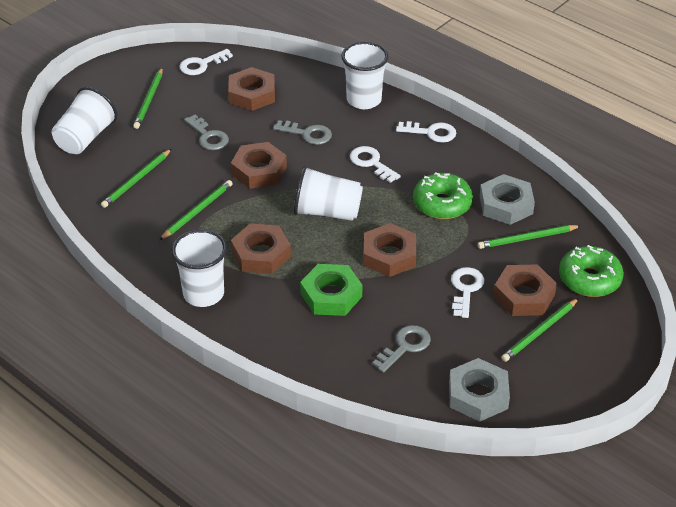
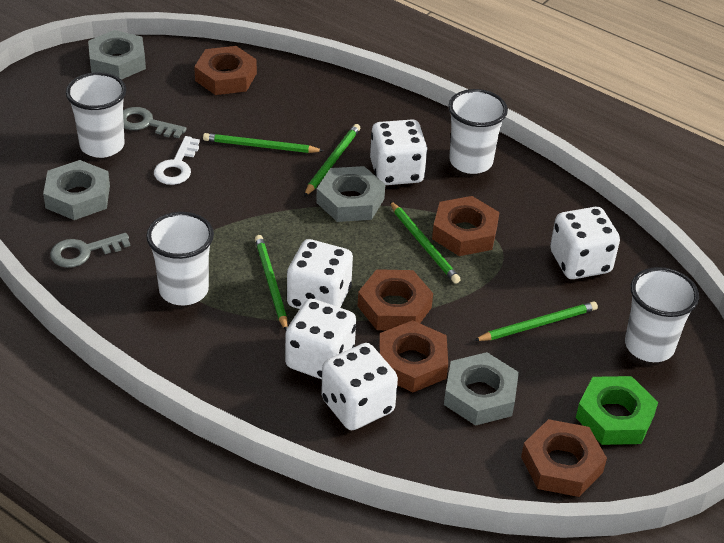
green donut: [413,172,473,219] [559,245,624,297] = 2 -> none = 0
grey key: [184,115,229,150] [273,120,332,145] [372,325,431,373] = 3 -> [50,233,130,268] [123,107,187,138] = 2
grey nut: [449,358,510,422] [480,174,535,225] = 2 -> [43,160,110,220] [88,30,146,80] [316,166,385,222] [444,352,519,426] = 4
white dice: none = 0 -> [285,298,356,379] [287,239,353,309] [321,343,398,430] [370,119,428,185] [550,207,620,279] = 5
white key: [180,49,233,75] [350,146,401,183] [396,121,456,143] [451,267,484,318] = 4 -> [154,136,200,185] = 1

